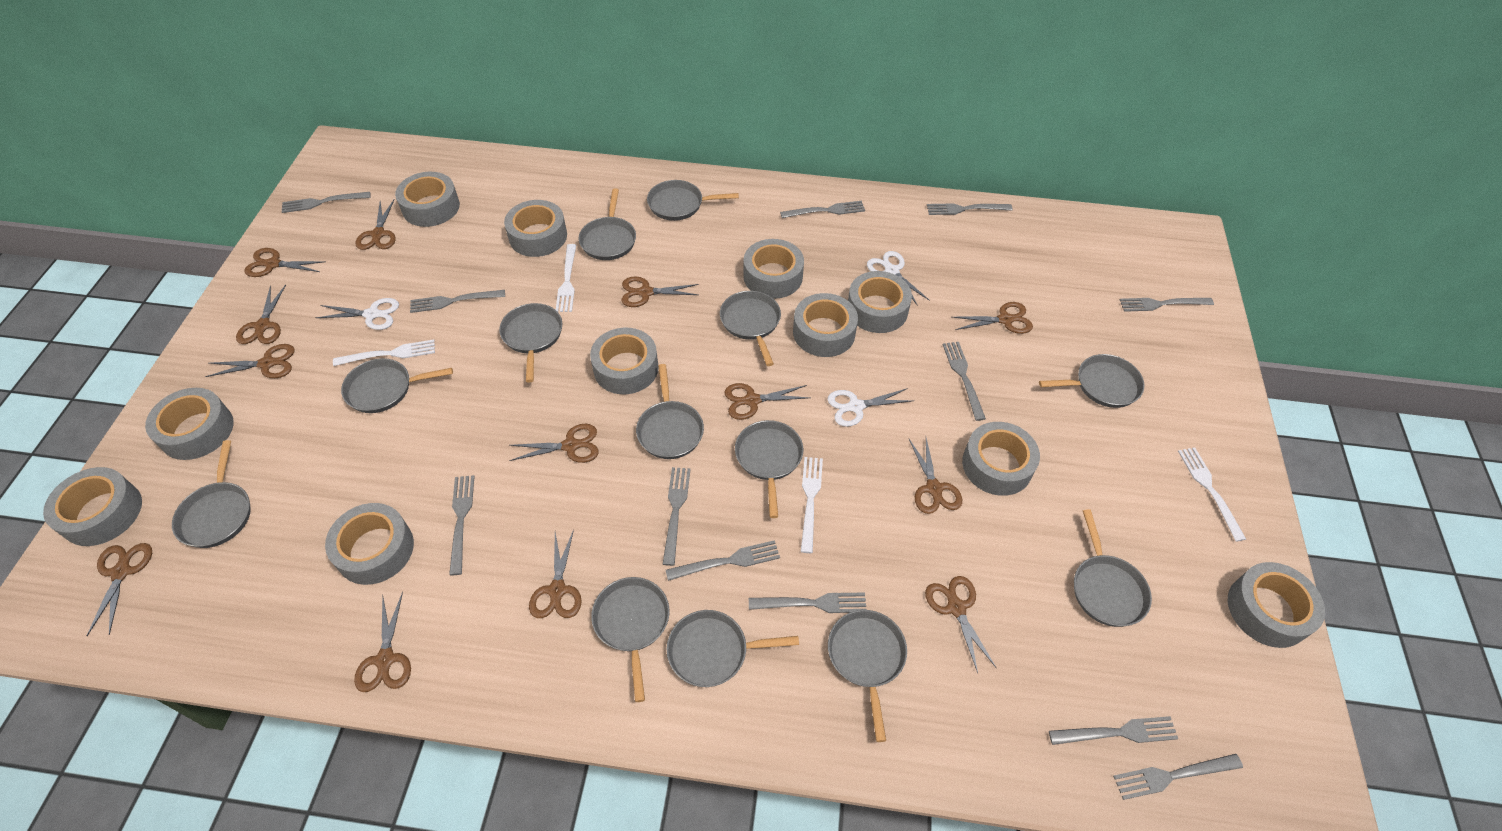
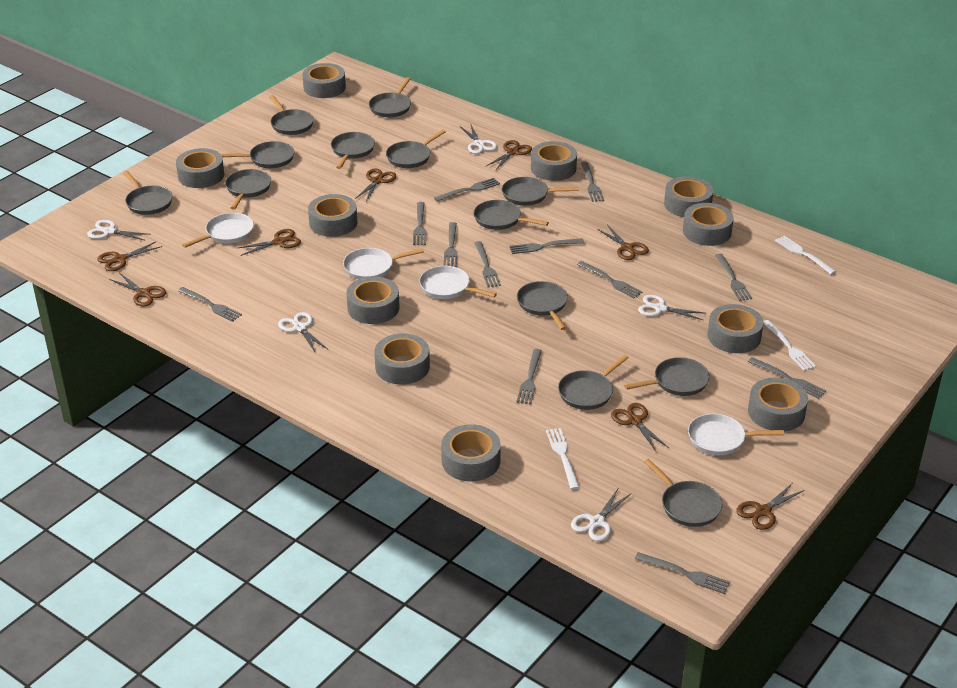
brown scissors: [87,543,152,636] [205,344,295,378] [236,284,286,344] [245,248,326,277] [354,592,411,692] [355,200,396,250] [509,424,599,463] [529,529,582,618] [622,277,699,307] [724,383,810,420] [909,438,962,514] [925,576,996,673] [952,302,1033,334] = 13 -> [97,241,162,271] [109,273,166,306] [238,229,301,256] [355,168,396,202] [486,140,532,171] [597,225,649,260] [611,403,669,451] [736,484,805,530] = 8
white fork: [333,340,435,366] [556,244,576,312] [801,457,823,553] [1178,447,1246,542] = 4 -> [546,428,580,490] [763,320,816,371] [775,236,836,274] = 3
white pan: none = 0 -> [182,213,254,248] [343,248,424,279] [419,266,497,299] [688,414,784,455] = 4
white scissors: [316,298,399,330] [827,388,913,427] [867,251,930,306] = 3 -> [87,220,151,240] [278,312,328,353] [460,123,497,154] [571,489,632,541] [638,295,707,321] = 5

